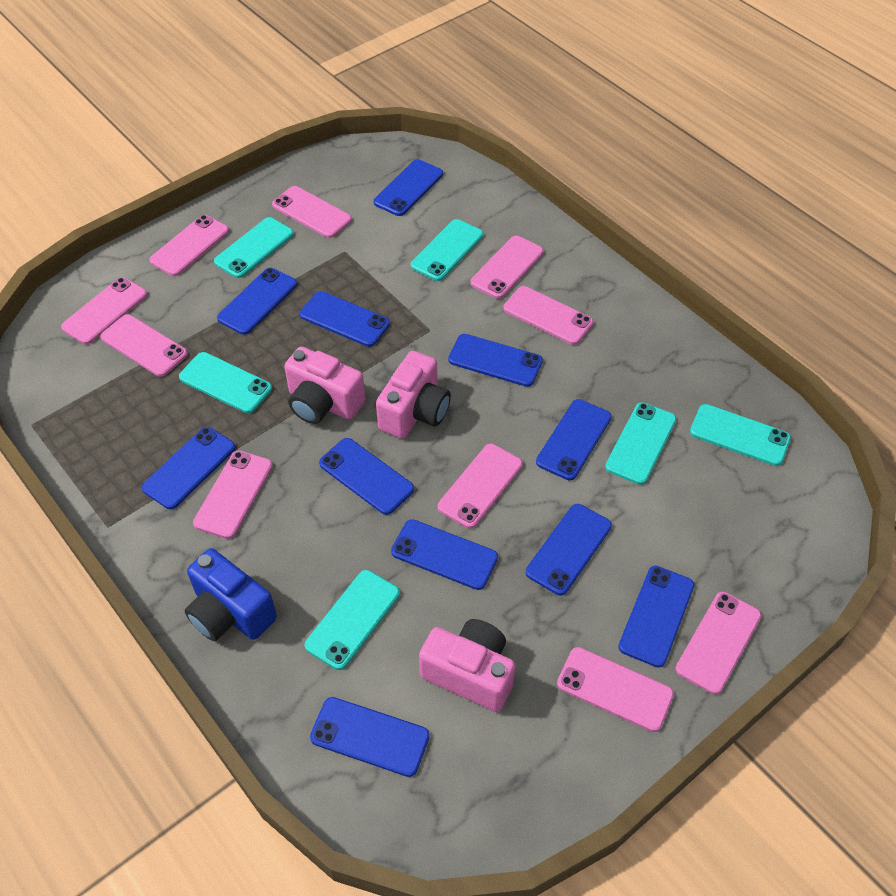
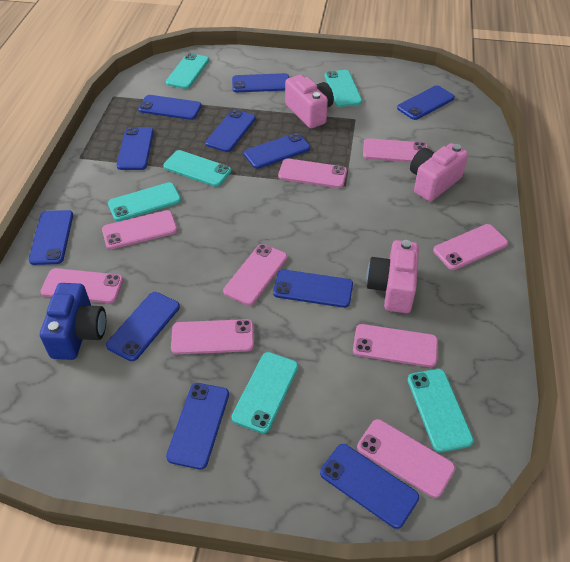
pink phone: [61,277,147,344] [101,314,188,377] [149,215,229,276] [193,451,273,539] [272,186,352,238] [438,444,523,529] [470,236,544,299] [503,286,593,345] [557,647,674,732] [676,592,761,694] = 10 -> [41,268,123,303] [102,210,178,249] [171,319,254,354] [223,244,287,306] [278,158,347,188] [353,324,438,367] [357,419,455,498] [363,138,428,162] [433,224,508,270] = 9

